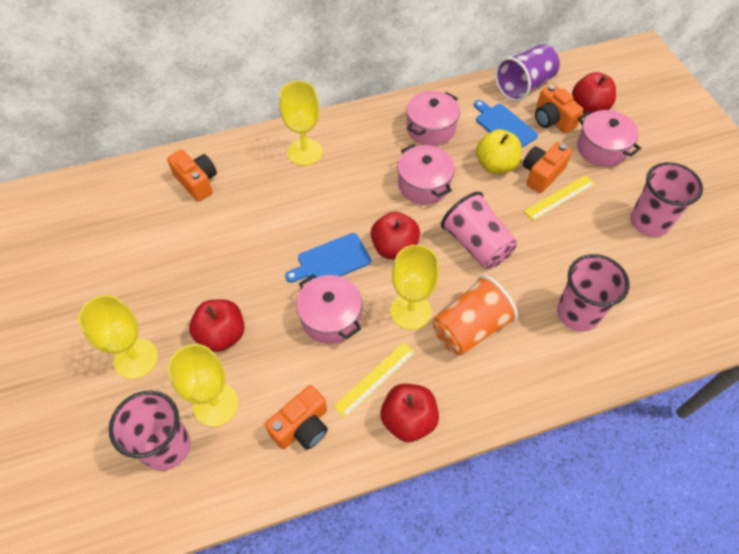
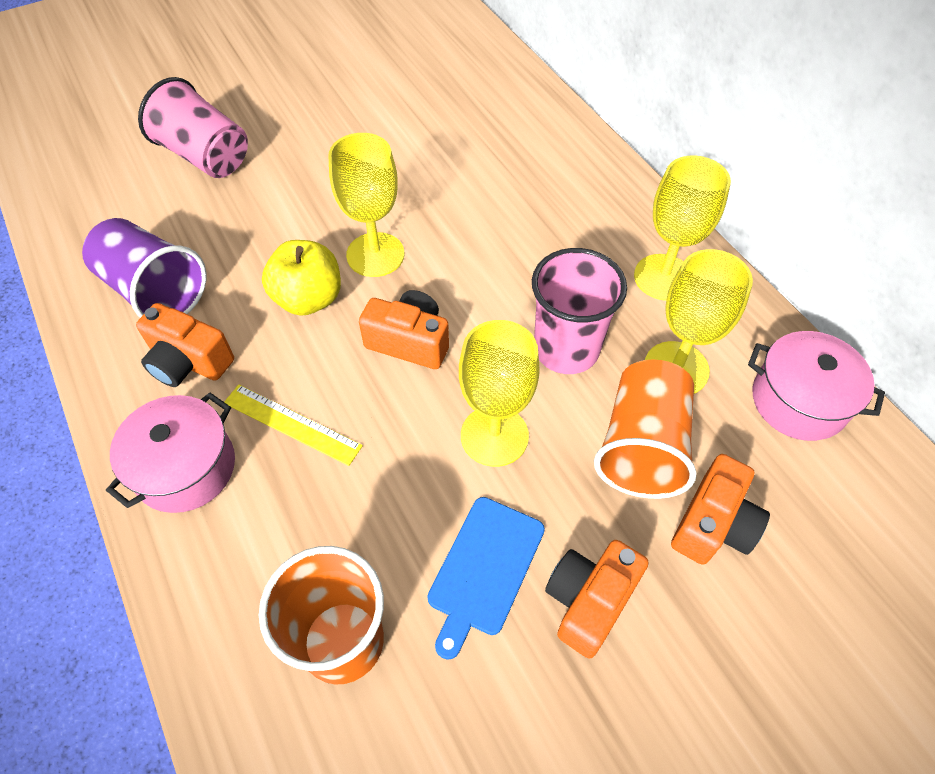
blue cutting board: [285,233,371,283] [474,100,538,148] = 2 -> [427,497,545,660] = 1
orange cup: [433,275,518,356] = 1 -> [259,546,384,685] [594,359,697,499] = 2
pink cup: [109,390,191,471] [441,192,517,269] [557,254,629,332] [630,162,703,237] = 4 -> [138,77,248,178] [532,248,627,374] = 2
pink pot: [296,274,362,344] [398,144,455,205] [406,91,460,146] [577,110,641,167] = 4 -> [106,393,235,513] [748,331,885,441] = 2
red apple: [189,300,245,352] [371,212,420,259] [381,384,439,442] [572,72,616,113] = 4 -> none = 0
yellow ruler: [334,342,415,418] [524,175,595,221] = 2 -> [224,384,363,466] = 1

